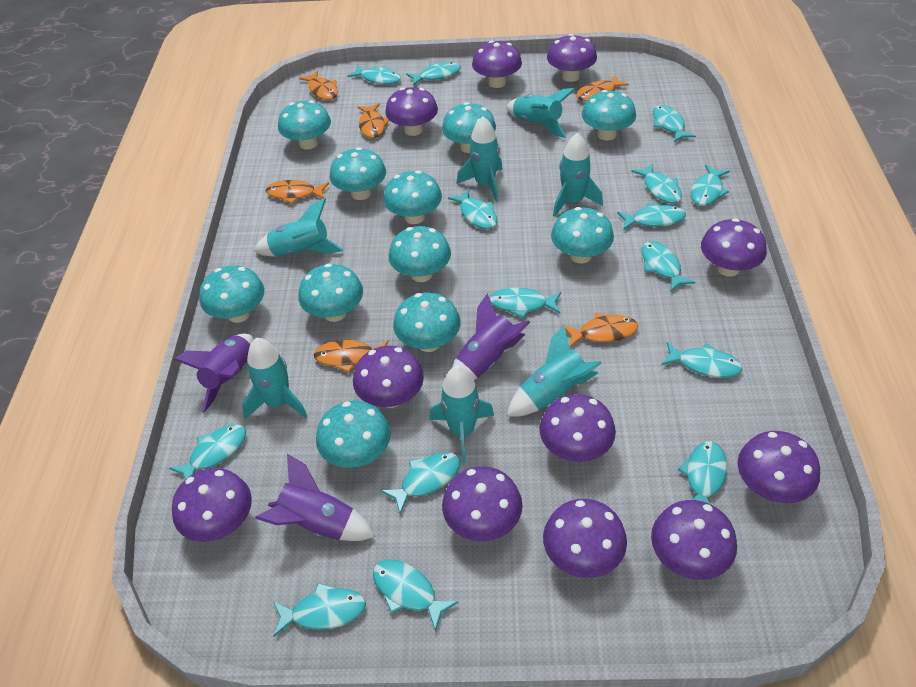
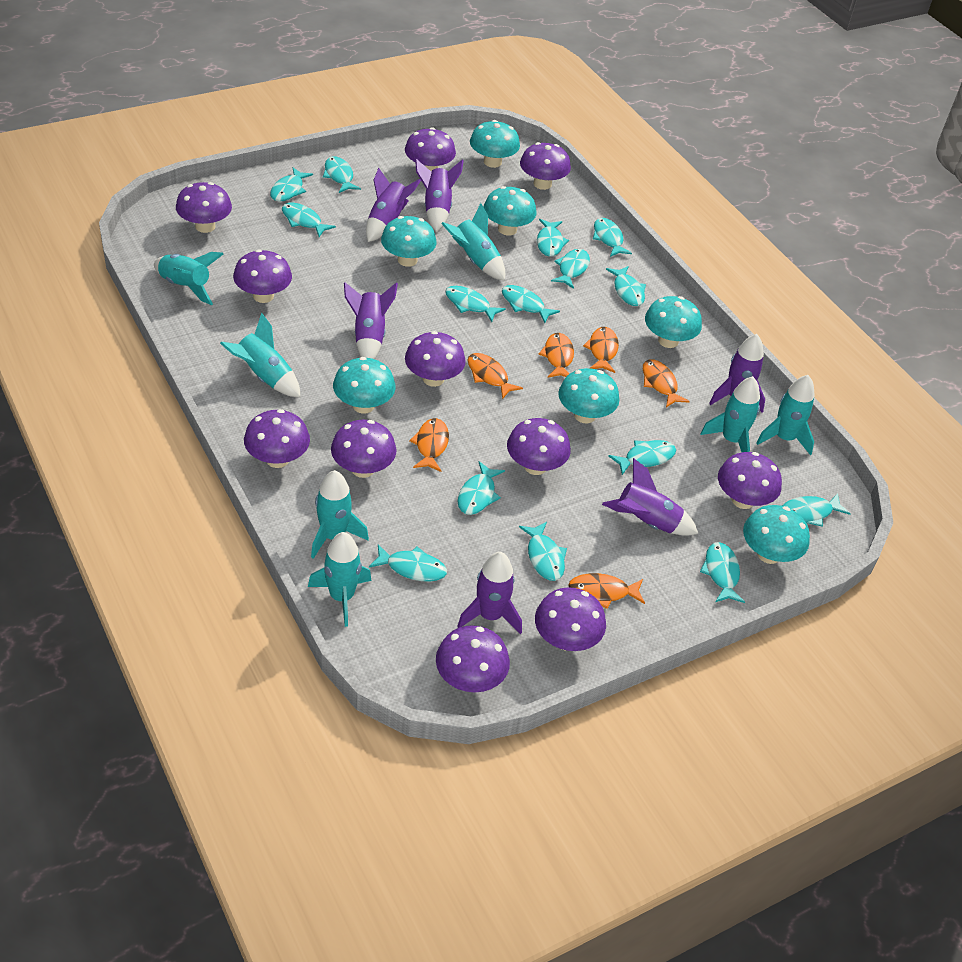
purple rocket: [173,334,254,413] [255,454,375,541] [452,293,531,380] = 3 -> [344,282,398,359] [366,168,421,242] [415,159,464,232] [457,552,522,634] [602,458,698,536] [709,334,765,413] = 6
turquoise mushroom: [199,265,264,323] [278,100,331,150] [298,263,363,322] [316,401,391,468] [330,147,386,200] [383,171,442,224] [388,226,451,282] [393,292,461,352] [442,102,496,153] [551,207,614,263] [582,90,636,140] = 11 -> [333,357,396,414] [381,216,437,267] [470,120,520,168] [484,186,537,236] [558,368,619,423] [645,296,702,348] [743,505,810,564] = 7

